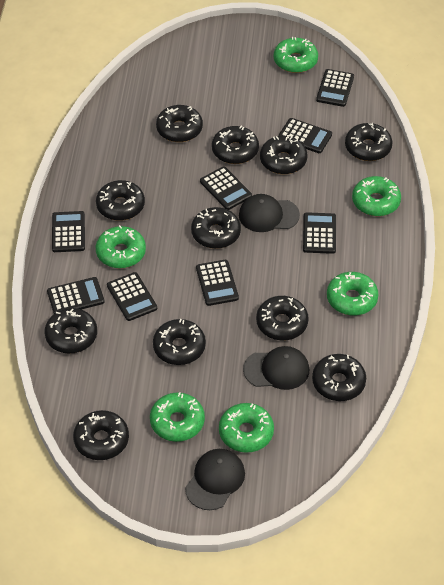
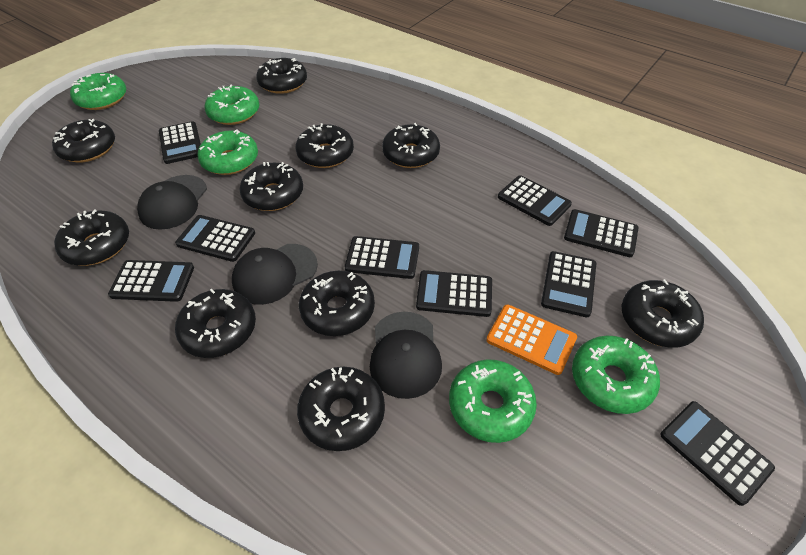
black calculator: [47,277,105,314] [52,211,85,252] [107,272,157,321] [196,260,239,306] [200,167,252,210] [278,118,332,153] [303,212,336,254] [316,69,354,107] = 8 -> [108,260,194,302] [159,121,201,164] [175,215,255,262] [345,236,419,279] [416,270,492,317] [498,175,572,226] [541,251,596,317] [564,209,639,257] [660,401,775,506] = 9
black donut: [45,308,97,354] [73,410,129,460] [96,180,145,221] [153,319,206,365] [156,105,203,142] [191,207,241,249] [212,126,259,164] [256,296,309,340] [260,135,308,174] [312,354,366,401] [345,123,392,161] = 11 -> [52,119,115,163] [54,210,129,266] [175,289,256,358] [239,162,303,211] [256,58,307,94] [295,123,354,168] [297,367,385,451] [299,271,375,336] [382,123,440,168] [621,279,704,348] = 10
green donut: [96,225,146,268] [150,392,205,442] [219,403,274,453] [274,37,318,73] [327,272,378,316] [352,176,401,216] = 6 -> [70,73,126,110] [197,129,258,175] [205,85,259,125] [449,359,537,443] [572,335,660,414] = 5
orange calculator: none = 0 -> [486,305,577,375] = 1

